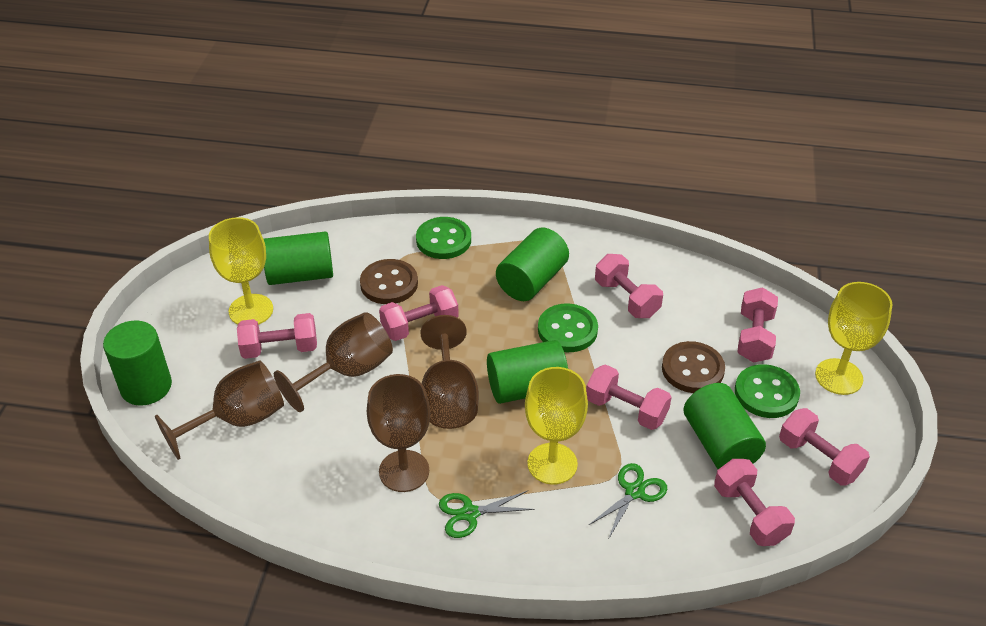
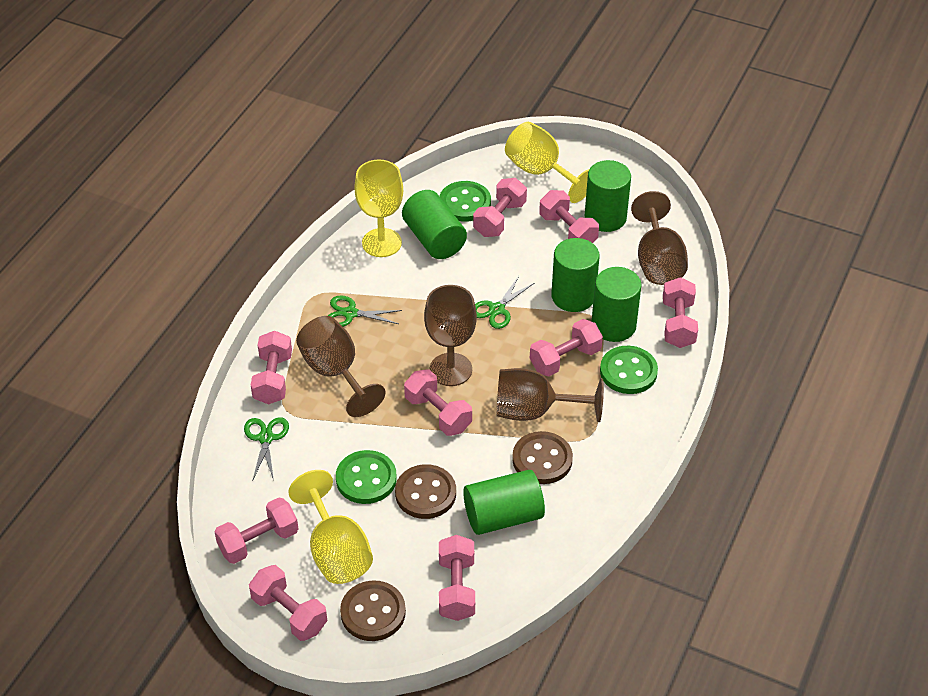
brown button: [360,259,418,304] [662,341,725,393] = 2 -> [340,580,406,641] [395,464,456,519] [512,431,573,484] = 3
green scissors: [439,491,535,538] [589,463,667,538] = 2 -> [244,417,289,481] [328,296,402,327] [475,276,534,329] = 3
pink dumbbell: [237,313,317,359] [379,285,459,341] [586,365,672,430] [595,254,663,318] [714,459,795,546] [737,287,778,363] [779,408,870,485] = 7 -> [215,497,298,564] [249,565,327,641] [251,331,292,404] [404,369,472,436] [439,535,475,621] [473,178,527,237] [530,319,603,376] [539,190,599,243] [663,277,698,348] = 9

